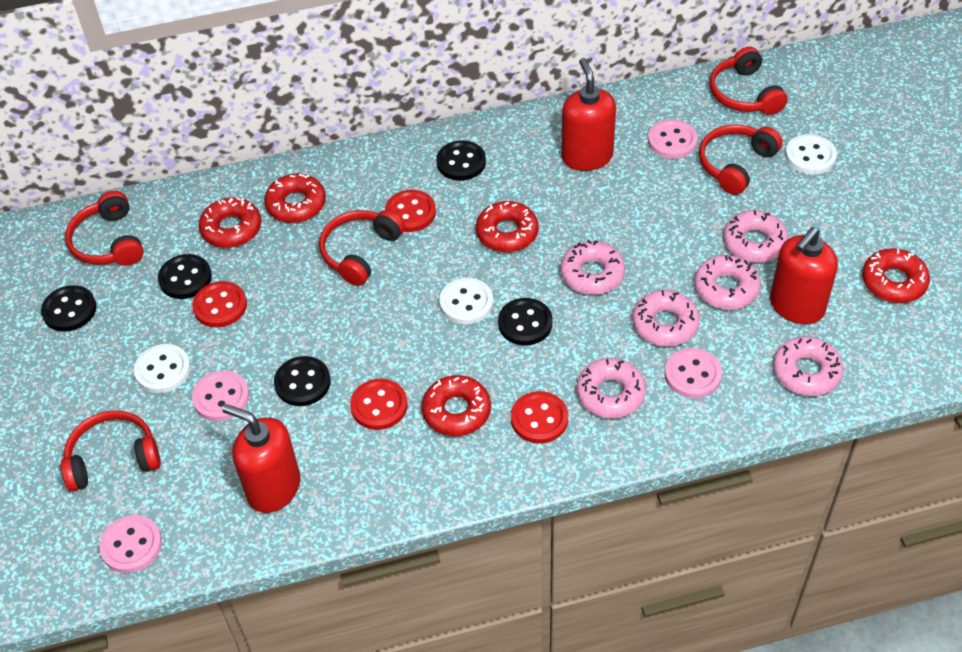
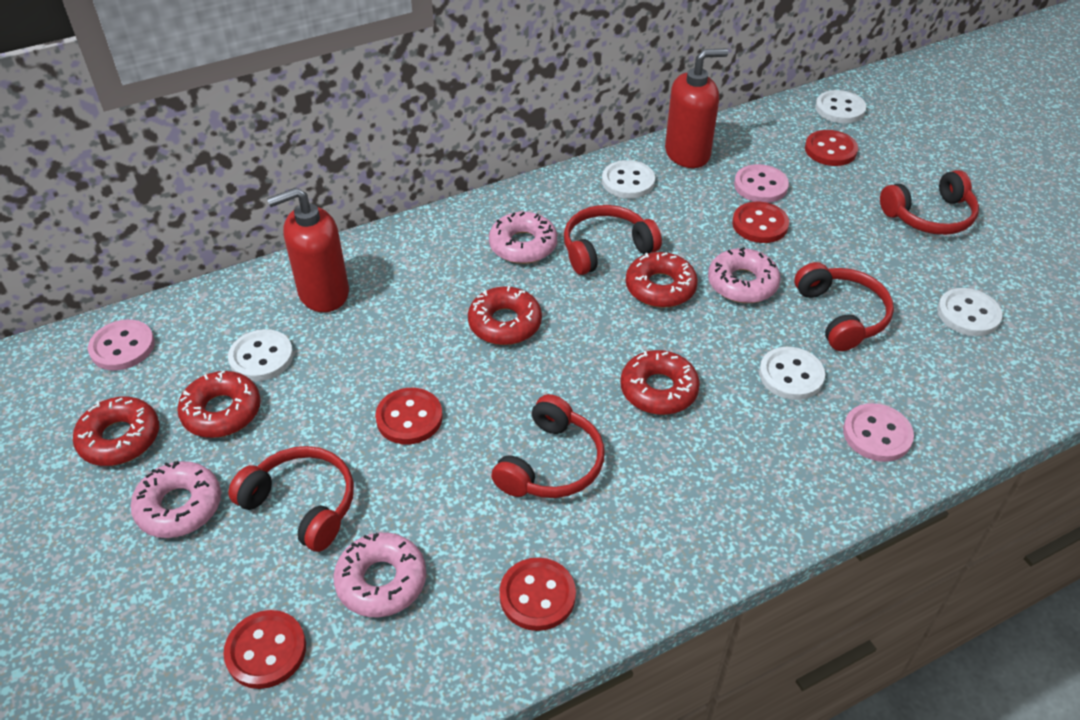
black button: [41,285,96,332] [158,254,212,299] [274,356,331,406] [436,140,486,181] [498,298,553,346] = 5 -> none = 0
pink button: [99,515,162,573] [192,371,249,421] [648,119,698,159] [665,348,722,398] = 4 -> [88,320,155,370] [734,164,789,203] [843,403,914,462] = 3
pink donut: [560,240,625,295] [577,358,646,419] [632,290,700,347] [694,255,761,310] [723,210,788,263] [773,336,843,396] = 6 -> [130,461,221,538] [333,532,426,618] [489,212,557,264] [708,247,780,303] = 4
red button: [192,281,247,327] [350,379,407,430] [385,190,436,232] [511,391,568,443] = 4 -> [223,610,306,689] [375,388,443,444] [499,557,576,631] [732,202,789,243] [805,130,858,166] = 5
red soap dispenser: [222,404,300,513] [561,58,616,171] [770,227,838,324] = 3 -> [267,188,349,312] [665,49,728,168] = 2
white button: [134,344,191,393] [439,278,493,324] [785,134,837,174] = 3 -> [228,329,293,381] [602,160,655,199] [759,347,825,400] [815,90,866,123] [937,288,1003,336] = 5

